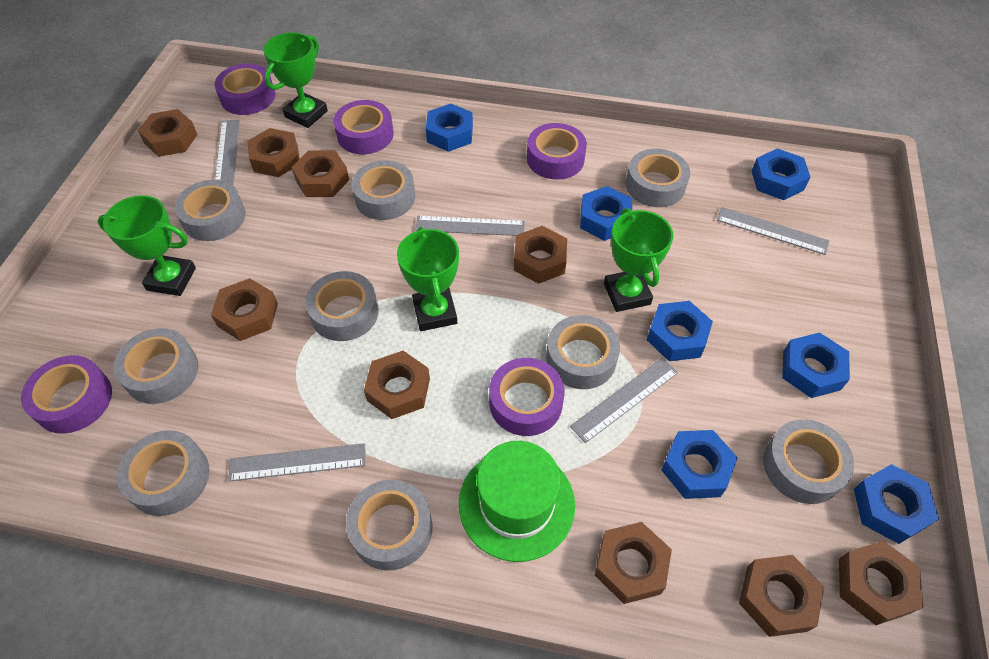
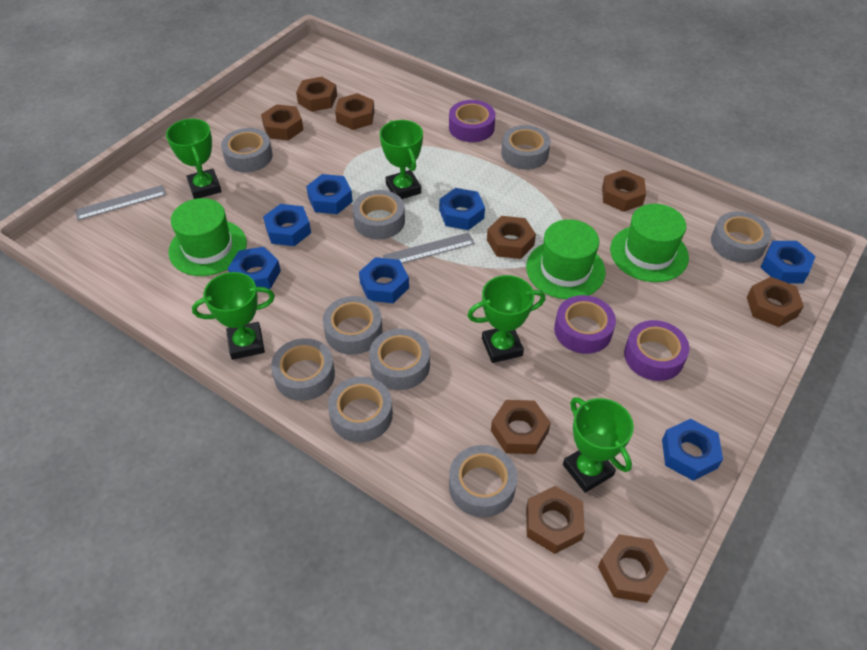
green hat: [459,441,575,562] = 1 -> [169,198,247,276] [526,219,606,299] [610,204,689,282] = 3
green trophy: [97,195,196,296] [263,32,328,128] [397,227,459,331] [604,208,673,312] = 4 -> [166,119,222,199] [192,272,275,360] [380,120,423,199] [467,275,545,363] [563,397,634,493] = 5
grey ruler: [215,119,240,186] [228,443,366,482] [415,216,525,236] [570,358,678,443] [717,207,830,255] = 5 -> [75,185,166,220] [383,232,475,263] = 2
purple tape: [21,355,112,434] [214,64,275,115] [333,100,394,154] [489,358,565,436] [527,123,587,180] = 5 -> [449,100,495,142] [554,295,616,354] [624,320,689,381] = 3

